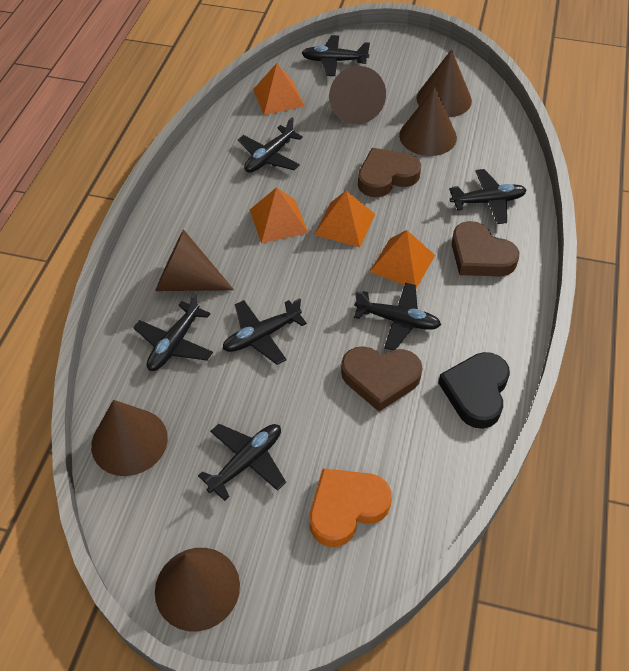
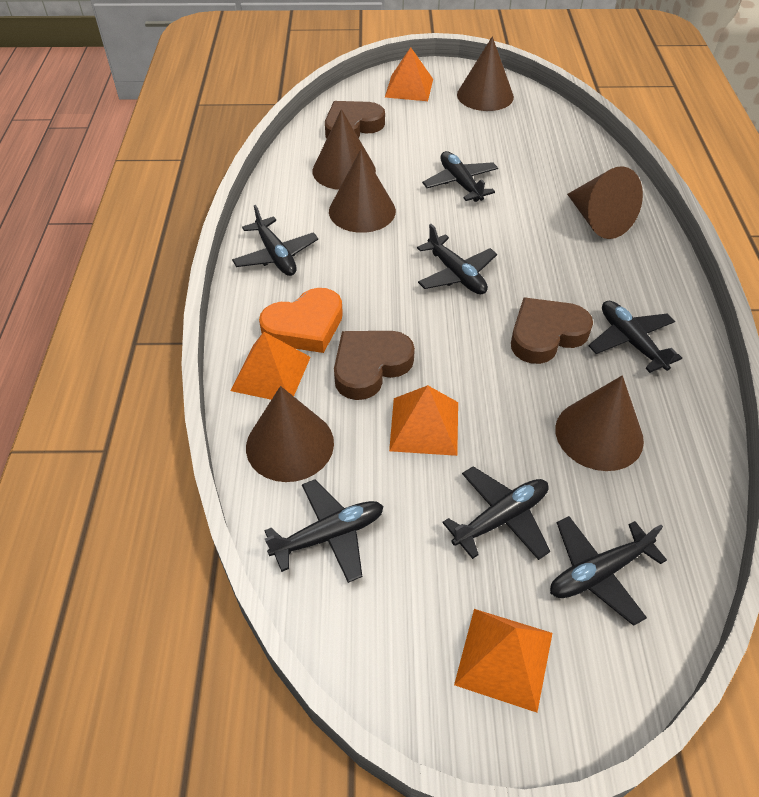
black heart: [438,352,510,429] = 1 -> none = 0

